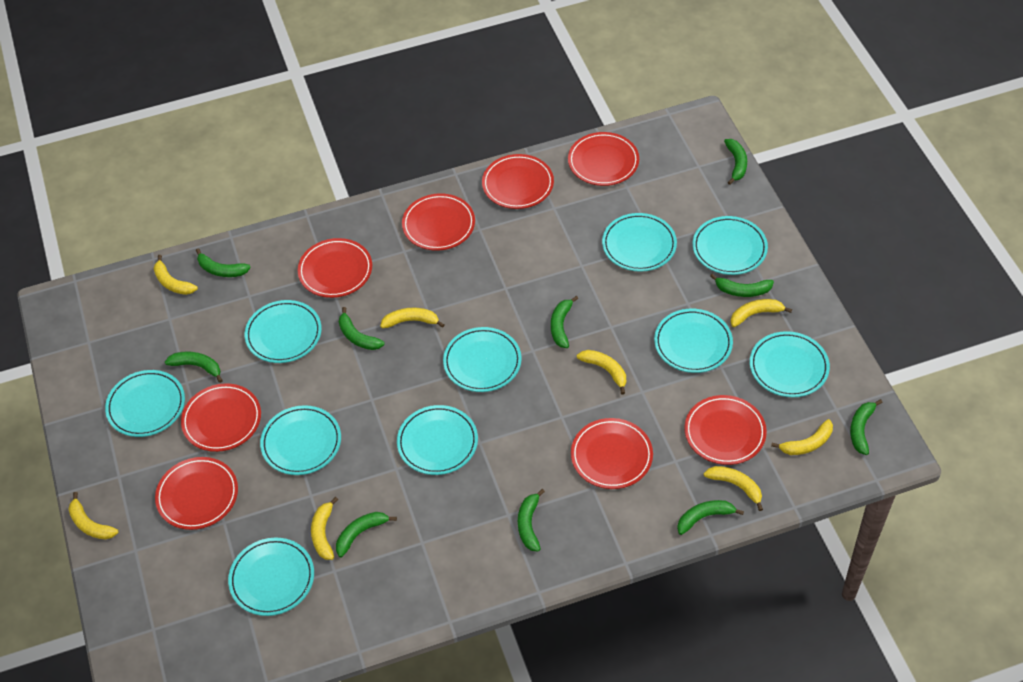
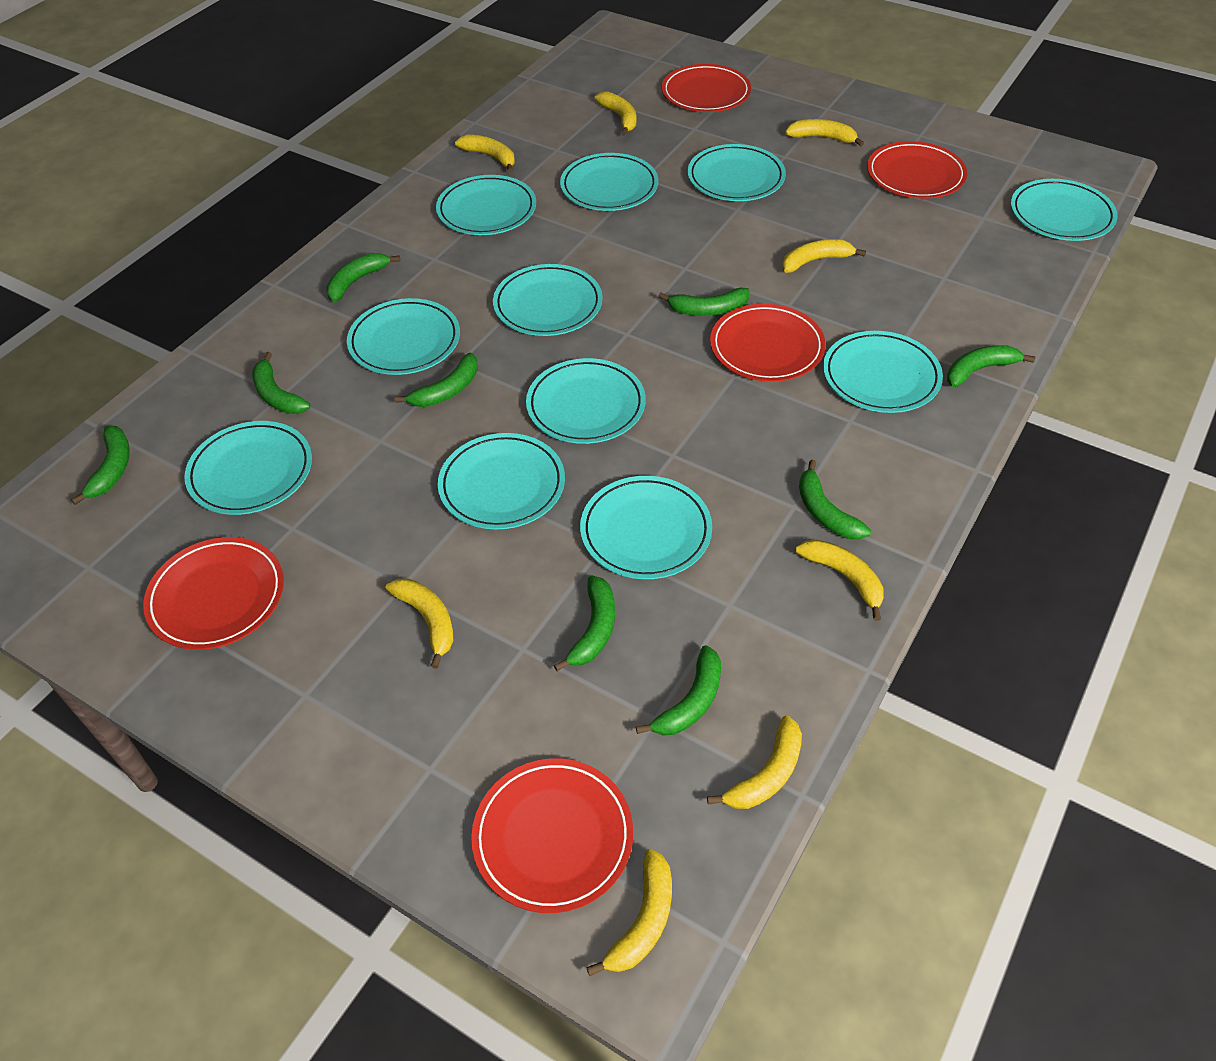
green banana: [165,351,223,383] [196,249,251,277] [336,512,397,558] [339,307,385,350] [518,489,545,552] [551,296,578,348] [677,500,744,535] [710,274,774,297] [724,139,747,185] [850,399,883,455] = 10 -> [71,426,130,505] [252,352,310,414] [326,253,400,302] [394,353,478,407] [554,576,615,671] [636,645,721,735] [658,288,750,316] [799,460,871,540] [947,345,1035,388] = 9
red plate: [155,457,238,530] [181,383,261,452] [298,238,372,298] [402,193,475,251] [482,154,554,209] [568,132,639,186] [571,418,653,489] [684,395,767,465] = 8 -> [143,537,284,650] [471,758,633,913] [661,64,751,112] [710,304,825,382] [867,141,967,199] = 5
turquoise plate: [105,370,185,437] [228,538,314,616] [245,300,322,363] [260,405,341,475] [397,405,478,475] [443,327,522,392] [602,213,677,272] [654,309,733,373] [693,216,768,275] [750,331,830,397] = 10 -> [184,421,312,515] [347,298,460,375] [436,175,536,235] [438,433,565,530] [493,264,603,336] [526,358,646,444] [560,153,658,211] [580,476,712,579] [688,144,786,201] [823,331,943,413] [1011,179,1118,241] = 11

